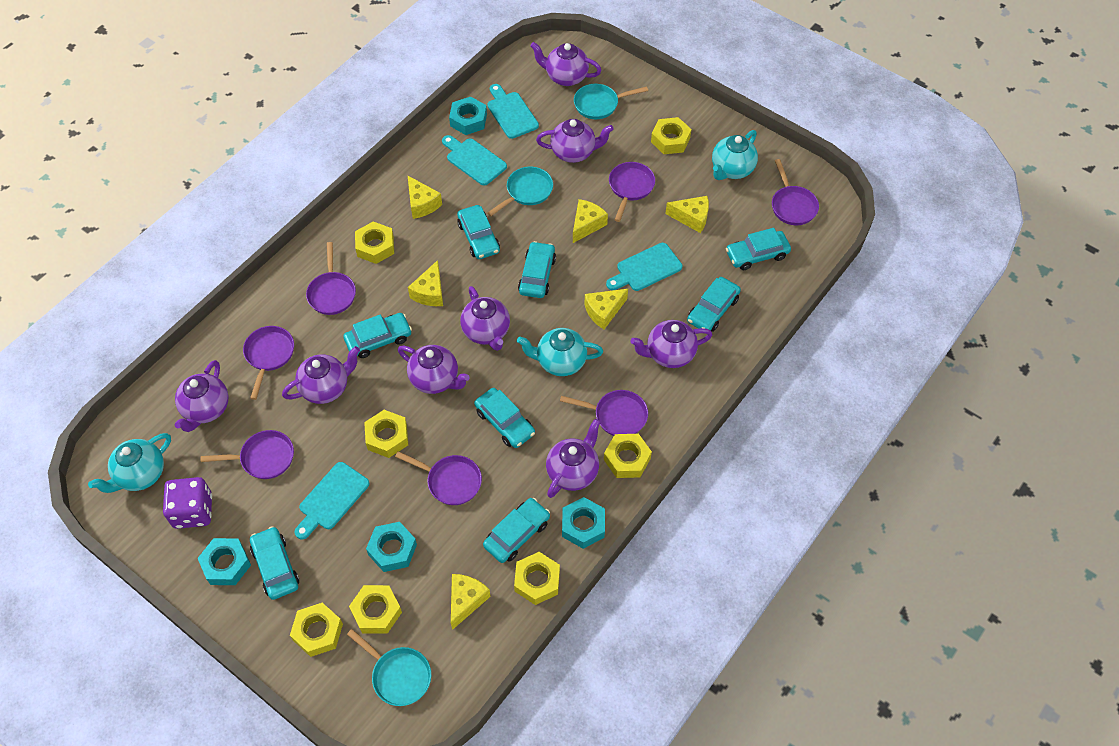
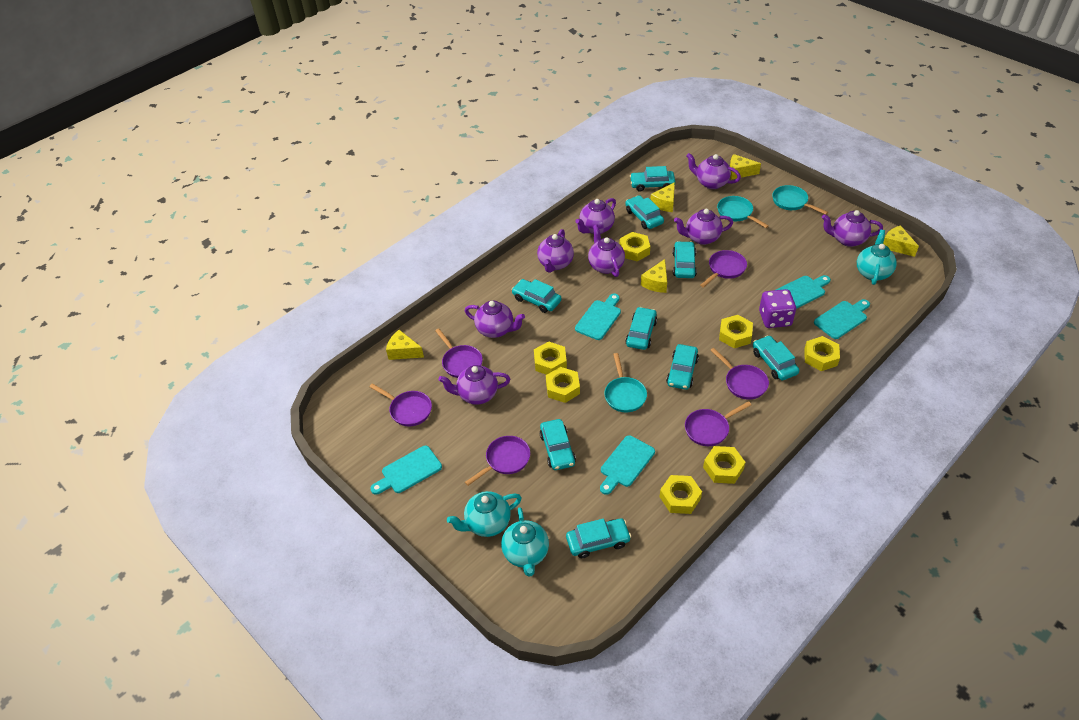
purple pan: [200,430,294,479] [243,326,294,400] [306,242,356,315] [395,451,482,505] [560,390,648,436] [609,162,655,222] [772,159,819,225] = 7 -> [369,383,432,426] [435,328,483,378] [465,436,530,486] [685,401,751,446] [700,250,747,288] [710,348,769,400] = 6
turquoise car: [250,526,299,600] [344,313,412,358] [457,205,500,259] [474,388,535,448] [483,498,550,563] [518,241,556,298] [687,277,741,332] [726,228,791,270] = 8 -> [512,279,562,313] [539,419,576,470] [566,518,631,558] [625,195,664,229] [625,307,657,350] [630,166,675,192] [666,344,699,390] [673,241,697,278] [753,335,799,380] = 9
turquoise cutting board: [294,462,369,539] [442,135,507,186] [487,84,539,139] [606,243,682,291] = 4 -> [370,446,442,495] [575,293,621,340] [600,435,655,495] [776,275,831,309] [814,299,870,339] = 5
turquoise nut: [198,538,251,585] [366,522,417,572] [449,97,487,135] [562,497,605,549] = 4 -> none = 0
yellow cheese: [408,176,442,219] [408,260,443,306] [451,574,490,630] [573,199,608,243] [585,289,628,329] [665,196,709,233] = 6 -> [386,330,424,360] [641,259,667,293] [650,182,675,212] [730,154,761,179] [883,225,919,257] = 5

